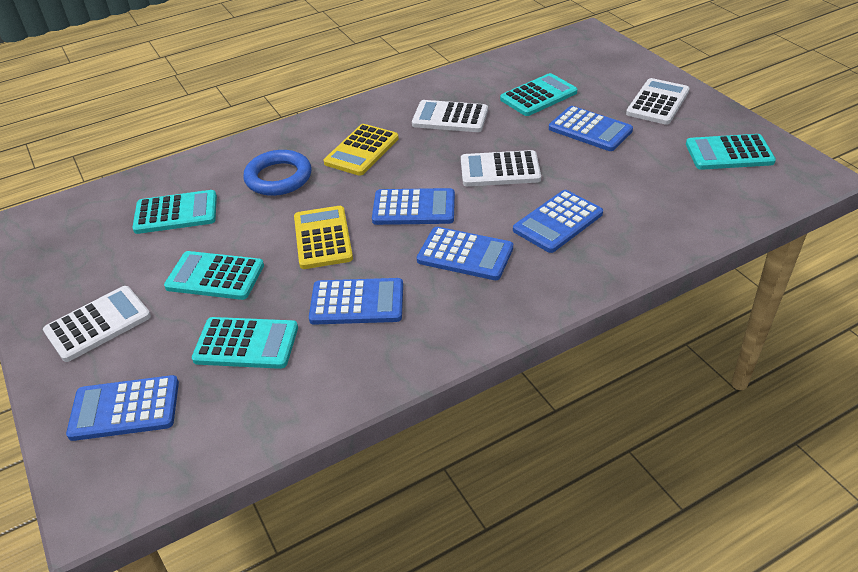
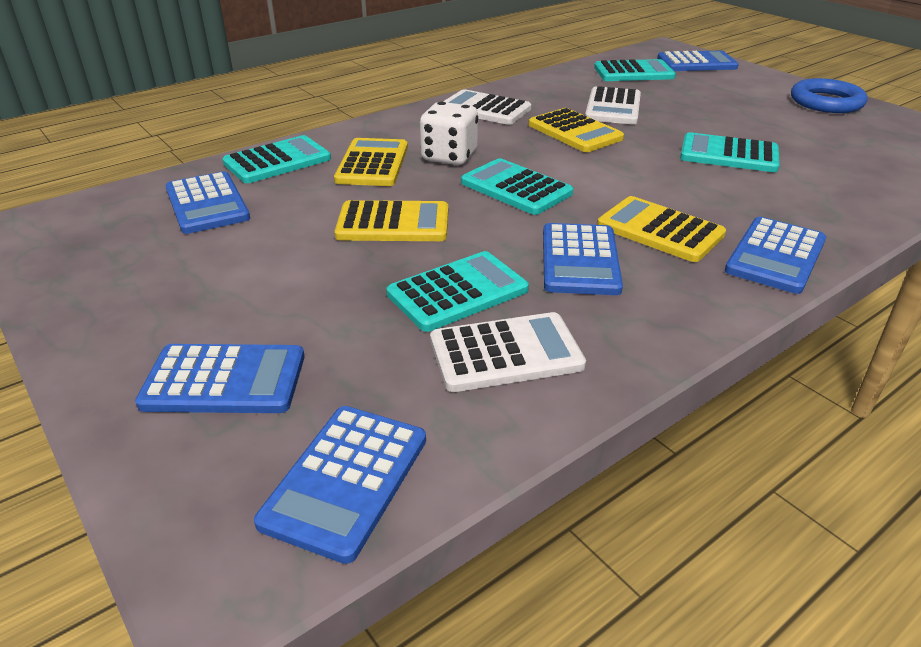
white calculator: [43,286,151,362] [412,100,488,132] [461,150,541,186] [626,78,690,125] = 4 -> [430,312,586,392] [443,89,531,125] [585,86,641,124] = 3
white dice: none = 0 -> [420,102,478,165] = 1
yellow calculator: [294,206,353,269] [324,124,399,176] = 2 -> [334,138,408,186] [335,200,448,241] [529,108,624,152] [597,196,726,262] = 4

